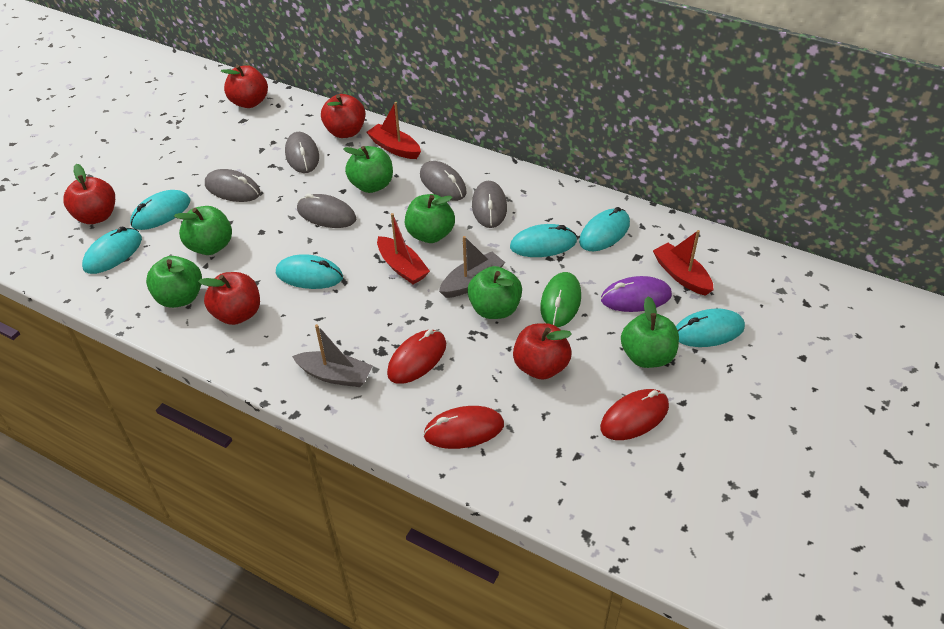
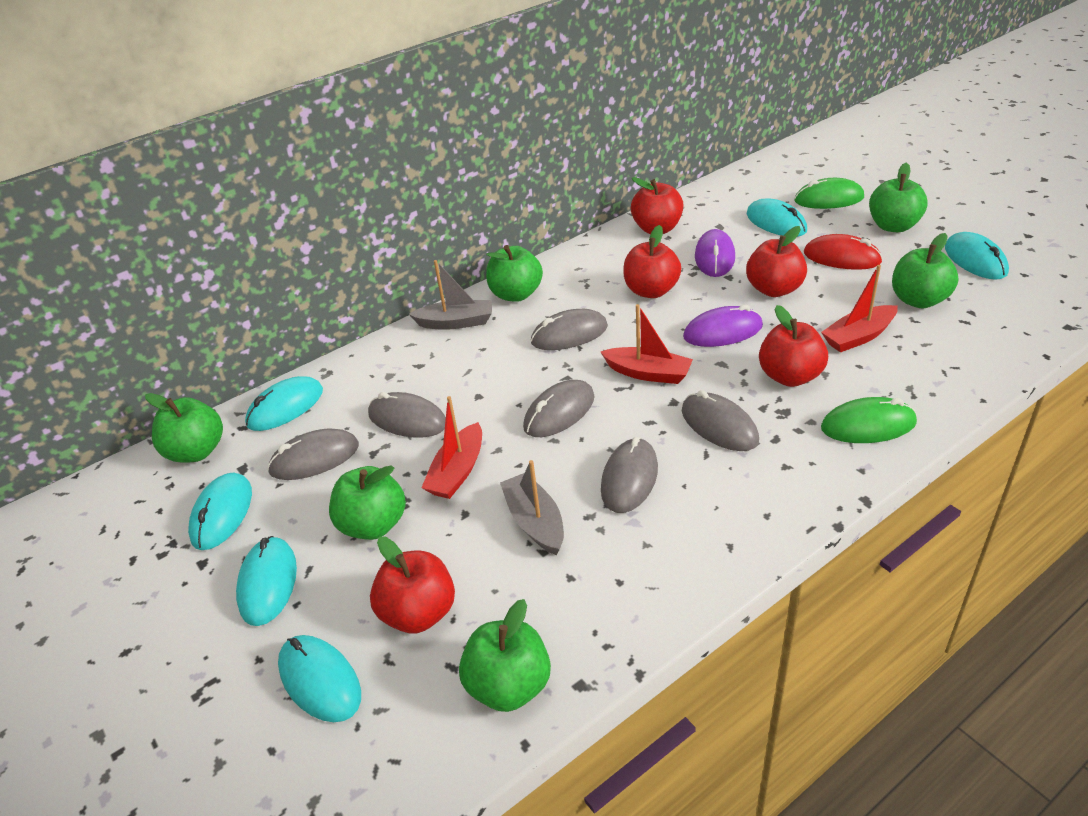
green mouse: [540,272,581,327] = 1 -> [794,178,864,209] [821,397,917,443] = 2
grey mouse: [205,169,261,202] [285,132,319,173] [297,193,356,228] [420,161,467,201] [472,181,507,228] = 5 -> [267,428,359,480] [368,392,446,438] [523,380,595,437] [531,309,608,350] [601,437,658,513] [682,390,759,451] = 6
purple mouse: [601,276,672,312] = 1 -> [683,305,763,347] [695,229,735,277] = 2
red mouse: [387,330,446,384] [423,406,504,449] [600,389,669,440] = 3 -> [804,234,883,270] = 1

